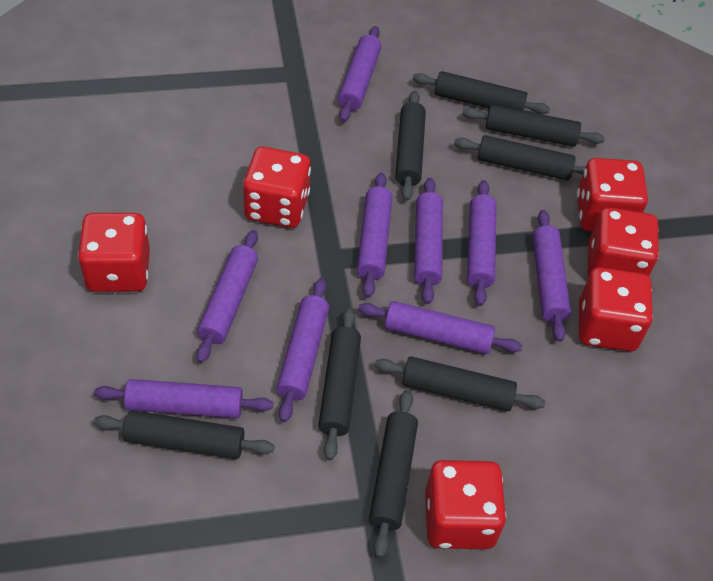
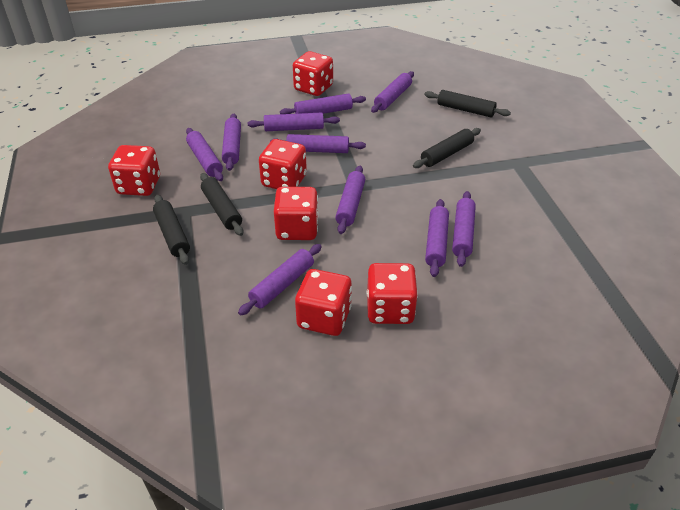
black rolling pin: [94,410,275,459] [318,308,361,460] [369,390,418,558] [375,356,545,411] [395,91,426,201] [413,71,550,114] [454,135,585,181] [462,105,605,147] = 8 -> [153,195,190,265] [200,173,244,236] [413,128,481,168] [424,90,511,117] = 4
purple rolling pin: [94,379,273,418] [196,230,258,363] [276,278,329,422] [338,26,382,122] [357,172,392,298] [358,301,522,354] [414,178,443,304] [467,180,497,306] [532,210,571,342] = 9 -> [186,128,223,181] [222,114,241,171] [238,244,322,315] [248,112,340,131] [270,134,366,153] [280,93,366,114] [335,166,365,234] [371,71,414,113] [425,199,449,277] [452,191,476,267] = 10

